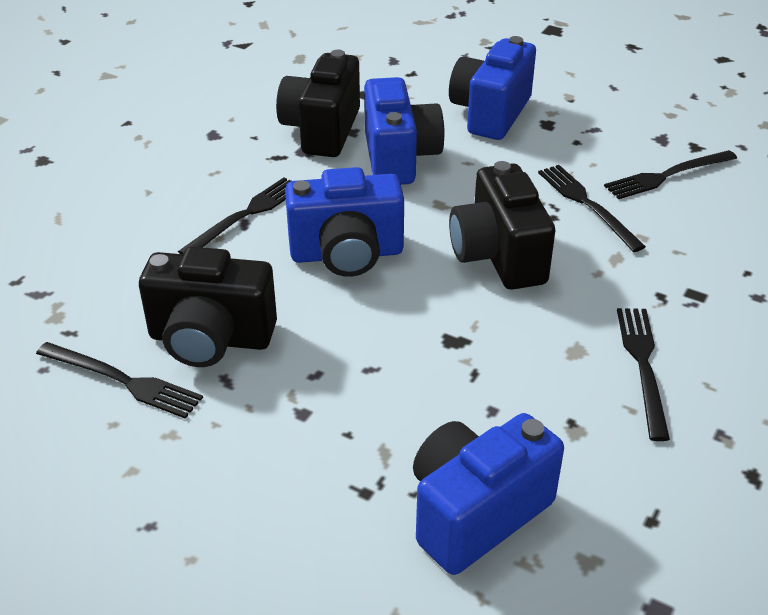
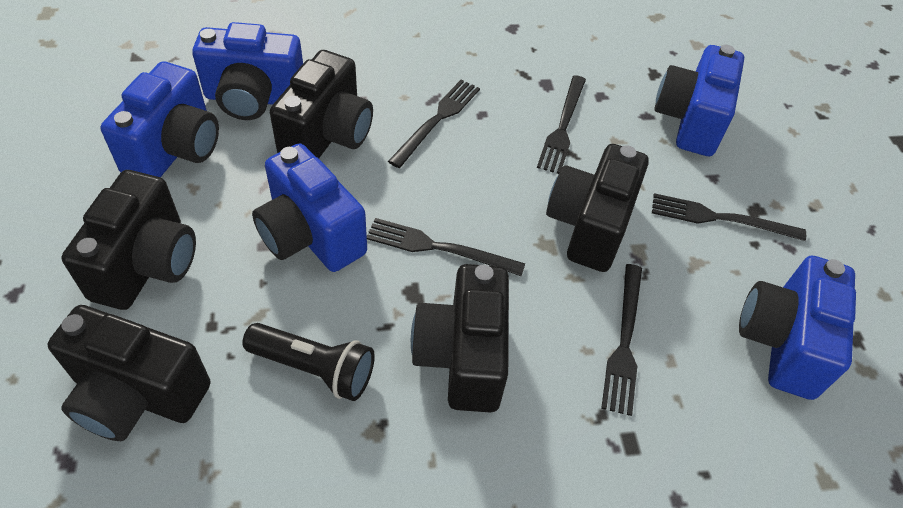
black camera: [139,247,277,367] [276,50,360,157] [449,161,555,290] = 3 -> [48,305,211,441] [61,170,196,310] [270,50,373,158] [411,264,509,413] [546,144,649,272] = 5
black flashlight: none = 0 -> [242,323,375,401] = 1
blue camera: [285,167,404,277] [364,77,445,185] [413,413,564,575] [449,36,536,140] = 4 -> [100,61,219,178] [192,22,303,120] [252,143,367,272] [654,45,744,156] [739,256,856,400] = 5

